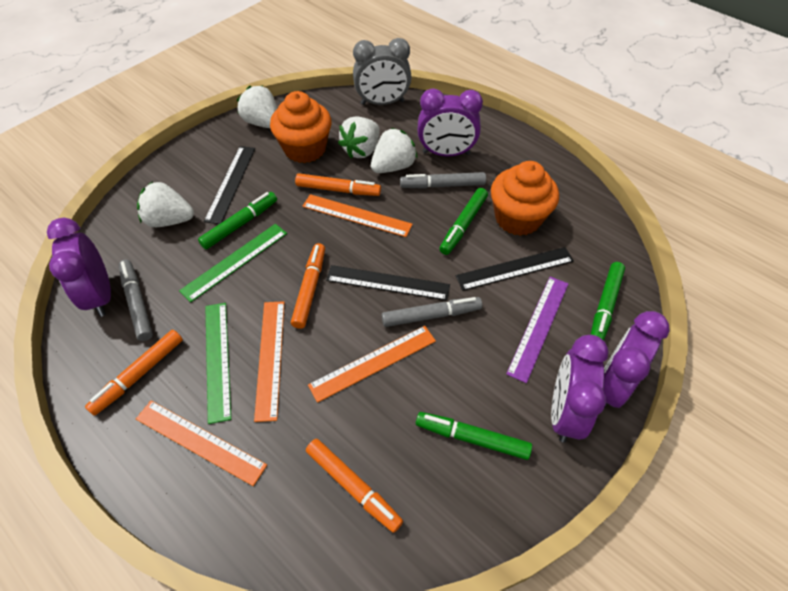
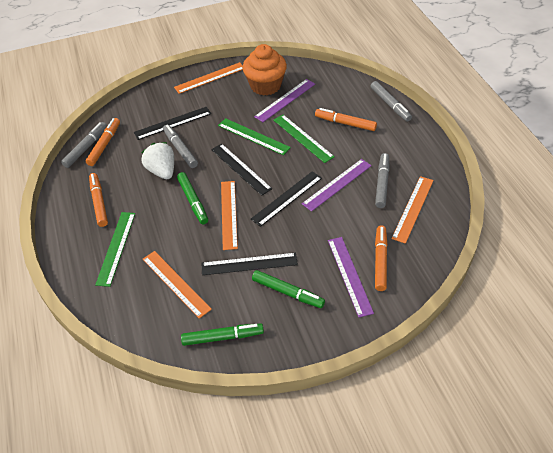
black ruler: [204,146,255,224] [326,265,450,301] [456,247,574,291] = 3 -> [134,107,211,140] [202,253,298,275] [211,144,272,196] [251,171,322,227] = 4
green marker: [198,192,277,249] [416,412,532,460] [439,188,488,255] [591,262,625,341] = 4 -> [177,172,208,224] [181,323,264,346] [252,270,325,308] = 3
green ruler: [179,224,287,302] [205,303,231,424] = 2 -> [95,212,135,287] [218,118,291,155] [273,115,335,163] = 3
grey clock: [353,38,411,105] = 1 -> none = 0
grey marker: [119,259,153,341] [382,297,482,327] [400,172,486,189] = 3 -> [61,122,107,168] [163,125,198,168] [371,81,412,122] [375,153,389,208] = 4
orange cupcake: [270,91,331,163] [491,161,559,236] = 2 -> [243,44,287,96] = 1
purple clock: [47,218,111,317] [418,88,483,157] [551,335,609,442] [603,311,670,408] = 4 -> none = 0
purple ruler: [506,277,568,383] = 1 -> [254,79,315,122] [302,159,372,212] [328,237,374,317] = 3
white strawberry: [137,181,194,227] [237,86,277,128] [338,116,380,158] [371,128,418,173] = 4 -> [141,142,174,179] = 1

